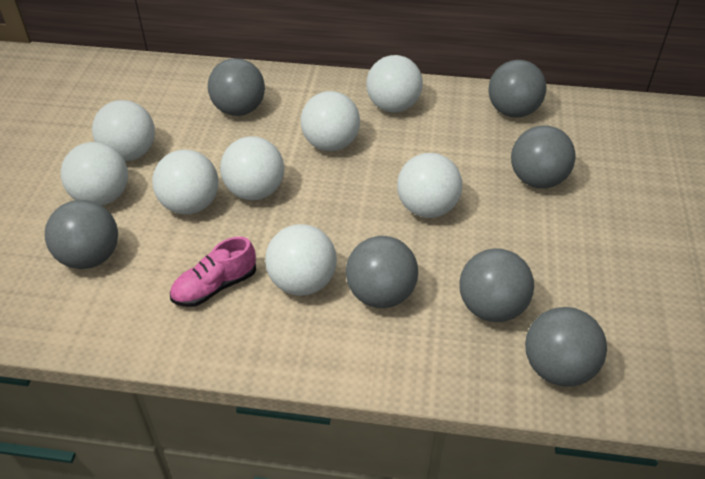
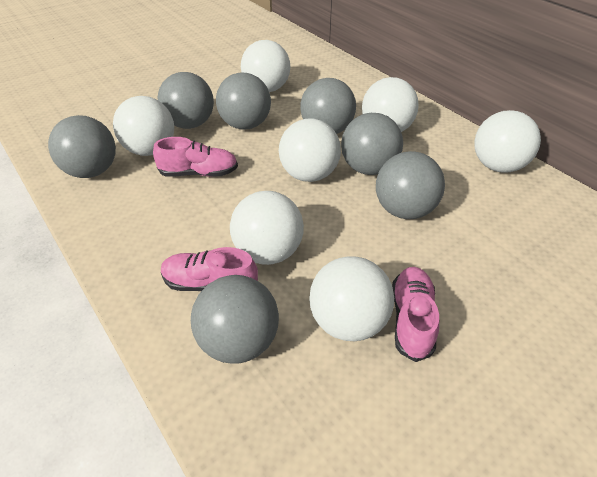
pink shoe: [170,237,256,307] = 1 -> [153,137,238,177] [161,247,258,291] [392,267,439,362] = 3
white ball: [61,142,128,206] [92,100,155,161] [152,150,219,215] [220,137,284,200] [265,224,337,296] [301,91,360,151] [366,55,423,112] [397,153,462,218] = 8 -> [113,96,174,156] [230,191,304,265] [241,40,290,92] [279,119,341,182] [309,257,394,341] [362,77,419,132] [474,110,541,173] = 7

